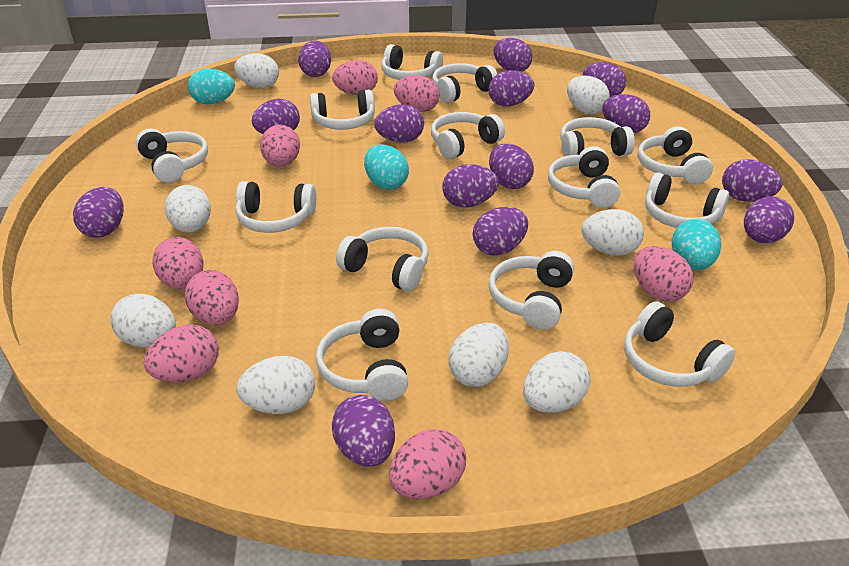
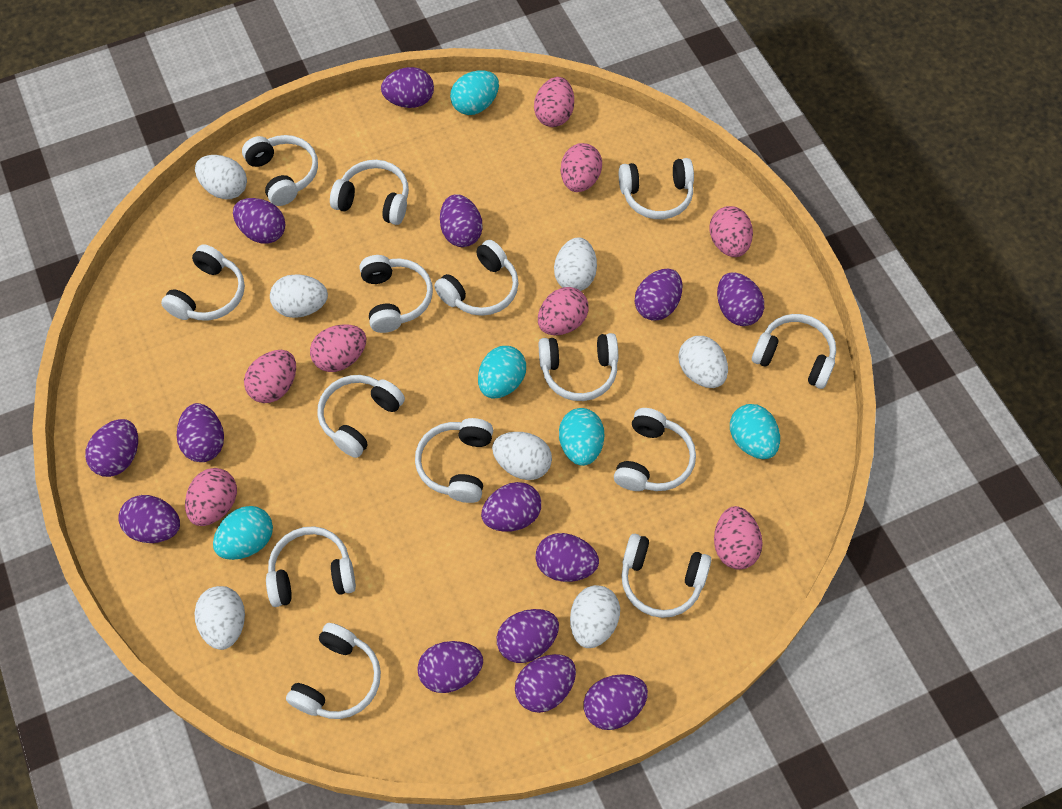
turquoise egg: [188,69,235,104] [364,145,409,190] [671,219,721,270] = 3 -> [213,506,273,560] [450,70,499,115] [478,346,526,399] [559,408,604,466] [730,404,780,459] = 5
white egg: [110,294,176,348] [165,185,211,232] [234,53,279,88] [236,356,315,414] [448,323,509,387] [523,351,590,413] [567,76,610,114] [582,209,644,256] = 8 -> [195,155,247,199] [195,586,245,650] [270,274,328,318] [492,432,552,480] [554,237,597,291] [570,585,620,648] [678,336,728,388] = 7

